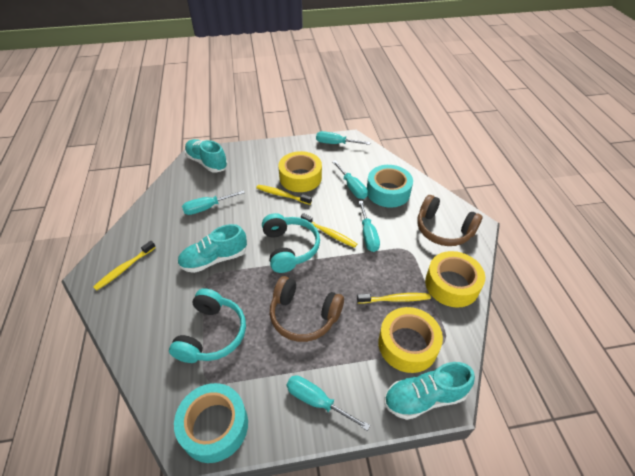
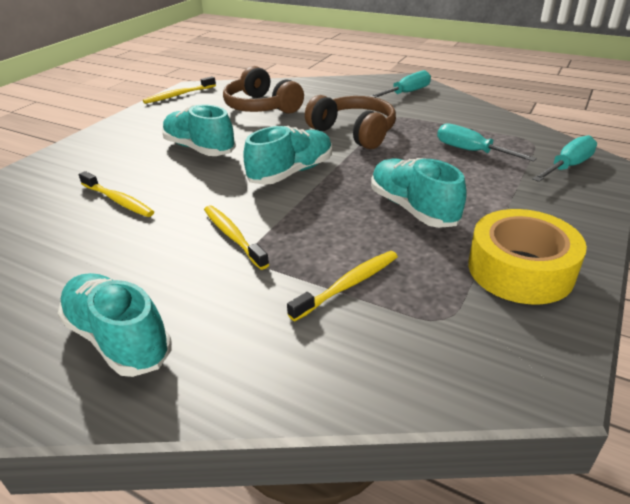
turquoise headphones: [169,288,246,363] [262,213,320,273] = 2 -> none = 0
turquoise screwdriver: [182,190,245,215] [286,375,370,431] [316,131,371,145] [332,160,368,199] [358,201,380,252] = 5 -> [369,70,431,98] [437,123,537,161] [532,135,597,182] = 3
turquoise shoe: [177,224,247,273] [185,139,228,173] [384,362,475,420] = 3 -> [58,273,172,377] [162,104,236,156] [243,126,332,185] [371,158,467,228] = 4
turquoise tape: [174,383,248,463] [367,165,413,207] = 2 -> none = 0
yellow tape: [278,151,322,192] [378,307,443,373] [425,251,485,308] = 3 -> [468,209,587,304] = 1

